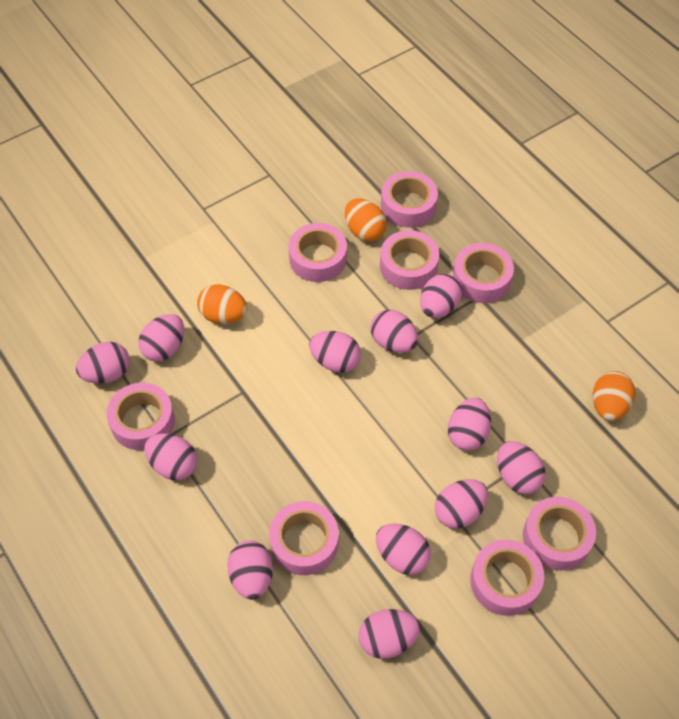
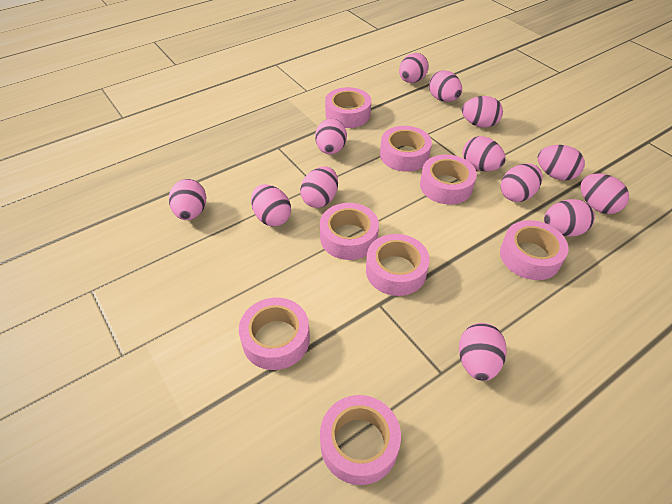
orange egg: [197,284,247,324] [345,198,387,242] [593,371,635,421] = 3 -> none = 0
pink egg: [76,342,130,384] [138,314,184,362] [144,433,197,480] [227,541,273,600] [309,331,361,373] [358,609,420,659] [370,310,418,353] [376,523,431,575] [420,274,462,318] [435,479,488,529] [448,398,491,451] [497,441,546,494] = 12 -> [169,179,207,220] [251,184,291,226] [300,166,338,208] [315,119,347,155] [399,53,429,83] [429,70,462,102] [459,323,507,381] [462,96,503,128] [463,136,506,171] [501,163,542,202] [537,145,585,181] [544,199,595,237] [580,173,629,214] = 13

